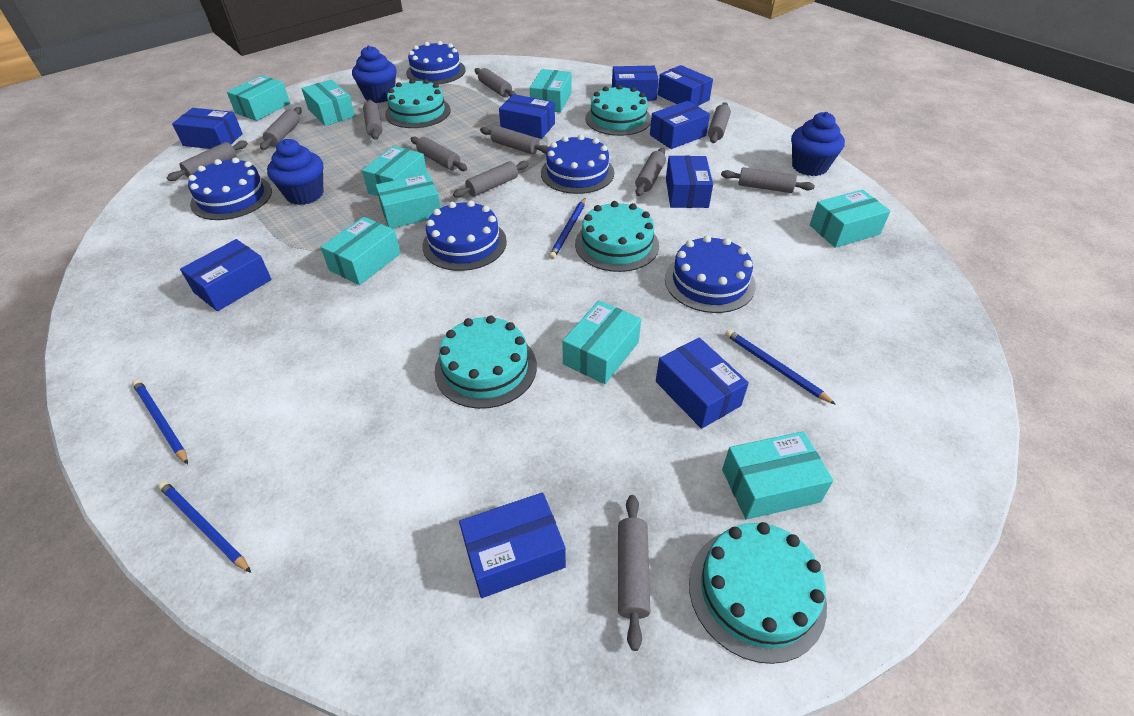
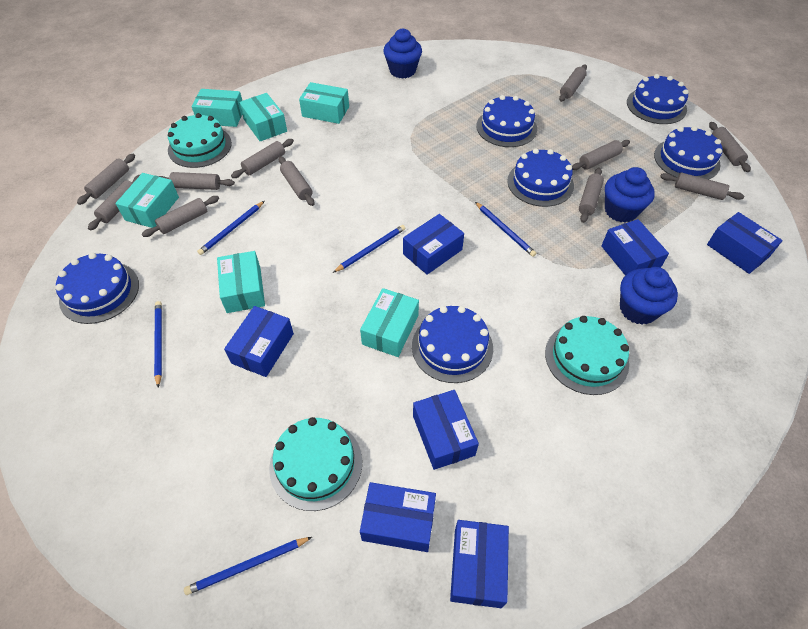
blue box: [172,108,243,149] [180,239,272,311] [459,493,566,598] [499,94,555,139] [612,66,659,101] [650,101,710,149] [656,338,749,429] [658,65,713,106] [666,156,713,208] = 9 -> [224,306,294,377] [360,482,436,552] [403,214,464,275] [413,390,479,470] [450,520,509,608] [601,219,669,276] [707,212,783,274] = 7
blue cake: [188,158,272,220] [406,41,466,85] [422,200,507,271] [541,135,614,194] [665,235,756,313] = 5 -> [55,253,139,324] [412,306,493,383] [476,95,537,147] [507,148,574,207] [627,74,689,124] [654,126,723,180] = 6
blue pencil: [132,380,188,464] [158,481,251,573] [549,198,586,259] [725,329,836,405] = 4 -> [154,301,162,387] [184,537,312,595] [197,201,264,255] [333,225,405,273] [475,202,536,257] = 5
turquoise box: [227,75,290,121] [301,79,355,126] [321,217,401,285] [362,146,427,196] [375,173,441,228] [530,69,571,112] [562,301,641,384] [722,431,833,520] [810,189,890,248] = 9 -> [115,173,179,228] [191,89,242,127] [217,251,265,313] [239,93,287,141] [299,82,349,124] [360,288,419,357] = 6
turquoise cake: [385,79,451,128] [434,316,537,409] [575,201,659,272] [585,85,651,136] [689,522,827,664] = 5 -> [168,113,232,168] [269,417,362,511] [545,316,629,395] = 3

